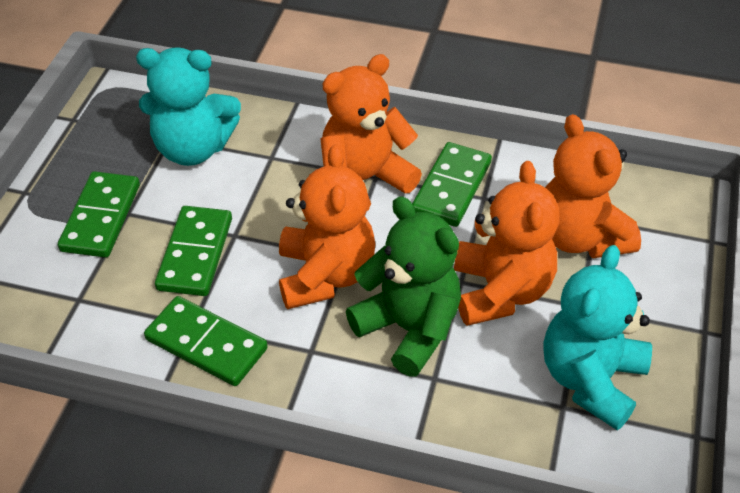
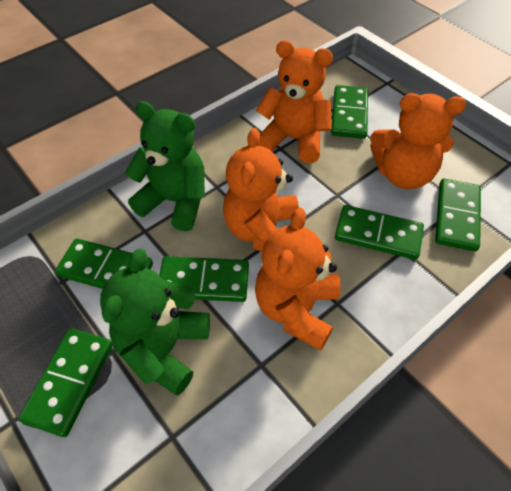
green domino: [58,171,140,258] [144,296,268,386] [155,206,232,296] [412,142,492,227] = 4 -> [18,328,113,437] [55,238,153,289] [159,256,249,302] [331,85,368,139] [335,205,424,260] [435,179,481,251] = 6
green teddy bear: [346,196,461,377] = 1 -> [100,249,210,396] [125,101,205,231] = 2
turquoise teddy bear: [136,47,241,166] [544,245,652,430] = 2 -> none = 0

